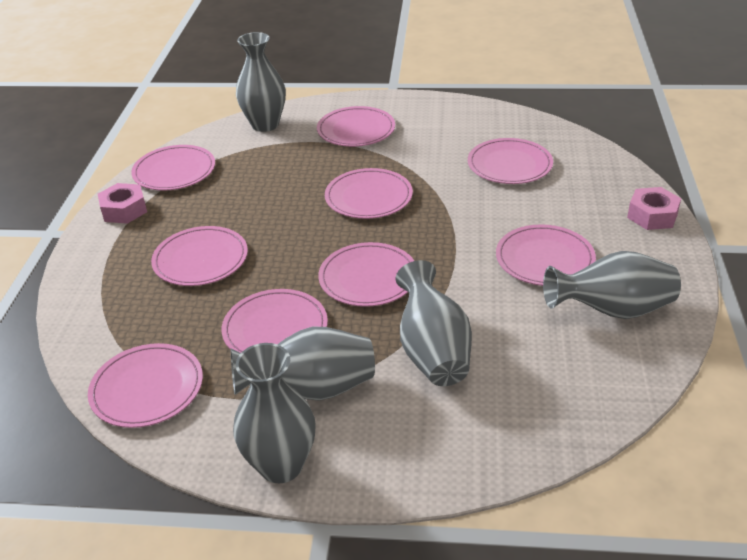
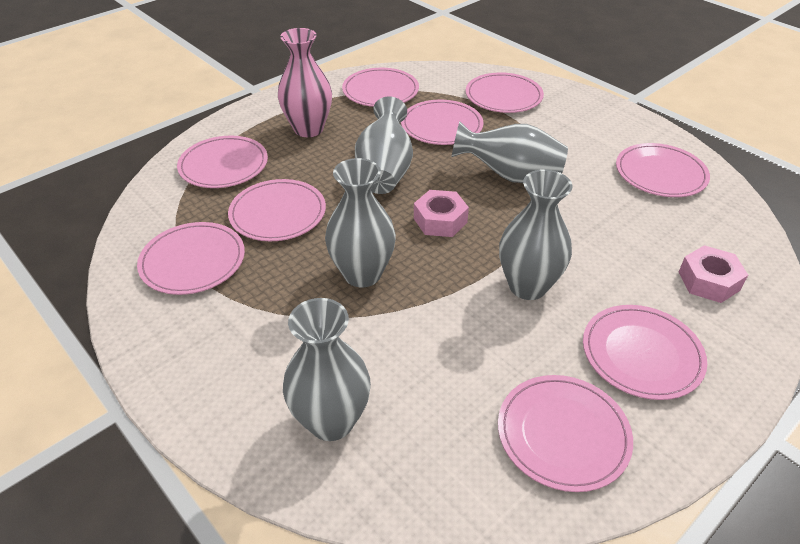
pink vase: none = 0 -> [278,28,332,137] = 1

